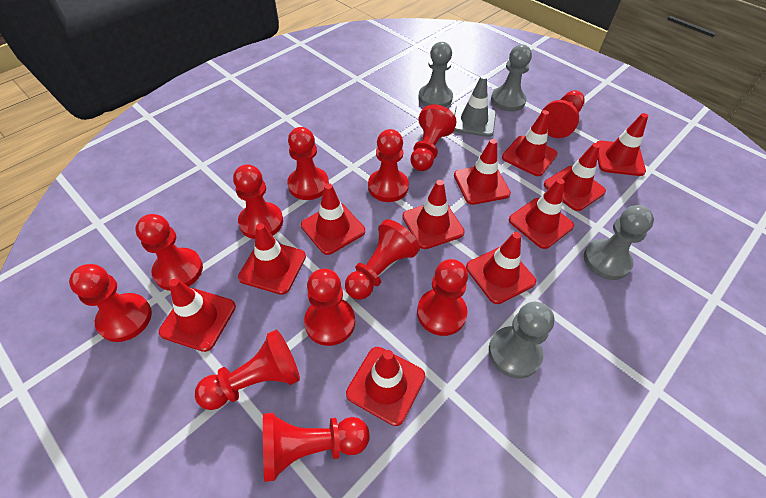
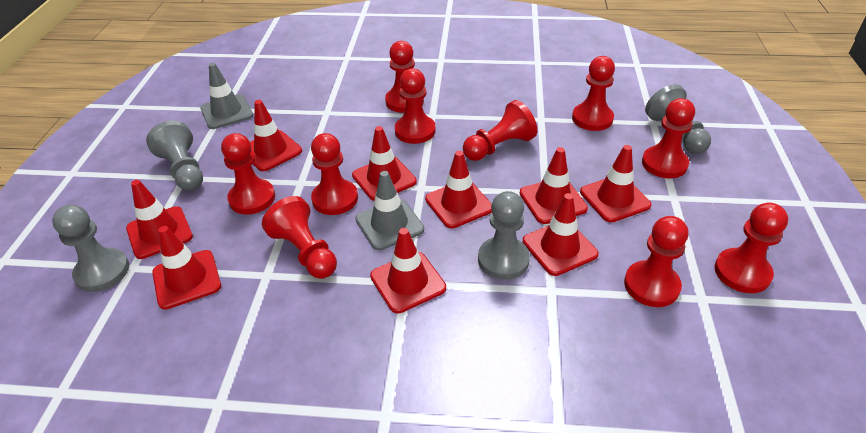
grey traffic cone: [454,75,496,137] = 1 -> [200,63,253,129] [355,171,424,250] = 2
red pawn: [69,264,152,342] [135,214,203,291] [195,329,300,410] [233,164,283,239] [263,413,370,482] [287,127,329,200] [304,269,355,346] [345,219,420,300] [368,129,409,202] [410,104,456,171] [417,259,468,336] [541,90,585,138] = 12 -> [221,133,275,214] [262,196,337,279] [311,133,358,215] [385,41,424,113] [395,68,436,144] [463,100,537,161] [572,56,615,131] [624,216,688,307] [642,98,695,178] [714,203,788,293] = 10
red traffic cone: [159,278,236,352] [238,223,306,295] [301,183,365,255] [346,347,425,426] [402,180,465,249] [454,139,511,205] [466,232,536,304] [502,110,558,176] [509,178,574,249] [544,143,606,211] [596,113,648,176] = 11 -> [126,180,193,259] [152,226,221,310] [250,100,302,171] [352,126,417,201] [370,228,446,313] [425,151,492,228] [520,147,588,224] [523,193,599,276] [580,145,651,222] = 9

